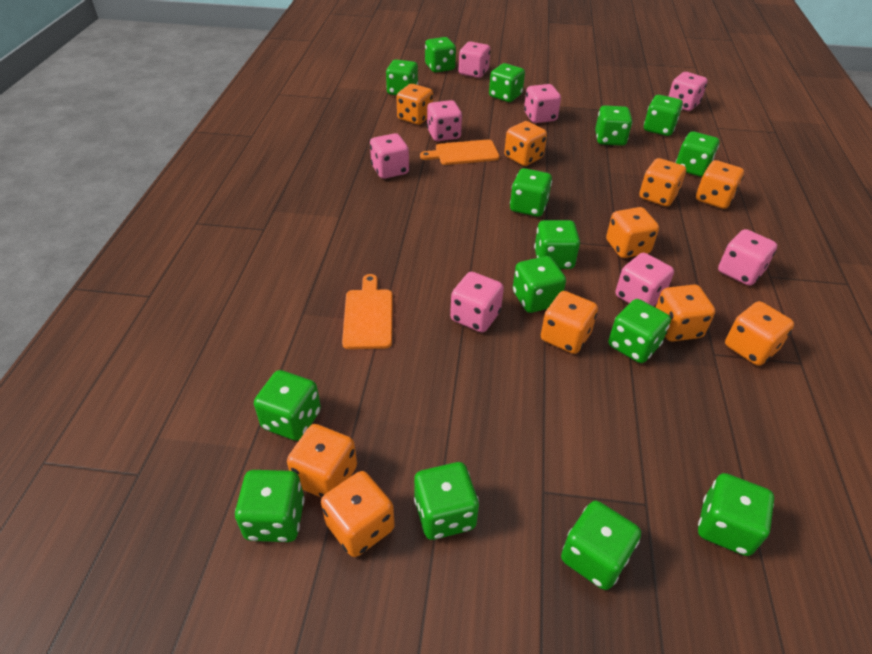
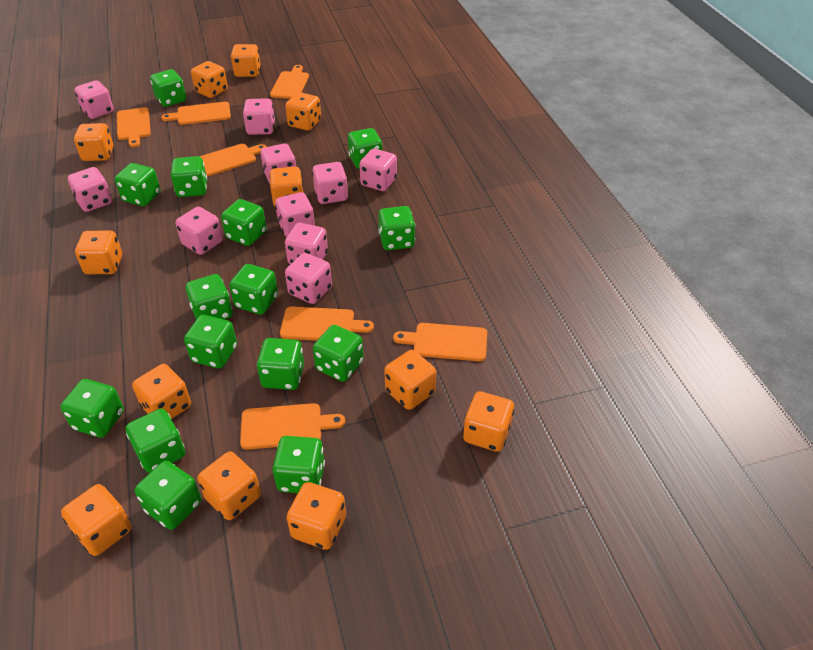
orange cutting board: [342,274,393,349] [420,140,499,165] = 2 -> [117,107,151,147] [161,102,231,125] [199,144,267,176] [240,403,345,450] [270,65,309,99] [280,307,374,341] [393,323,487,361] = 7
orange dice: [287,424,357,498] [321,471,395,557] [397,84,433,125] [504,121,547,166] [541,291,598,354] [606,207,659,258] [639,158,686,207] [655,285,715,342] [696,160,744,209] [725,301,794,366] = 10 -> [61,484,132,556] [74,123,113,161] [75,231,122,274] [132,364,191,419] [191,61,228,98] [197,451,261,520] [231,44,260,77] [269,167,303,206] [285,92,321,131] [287,482,346,550] [384,350,436,410] [463,391,514,452] = 12
pink dice: [370,133,409,179] [427,100,462,141] [450,272,504,332] [459,42,490,78] [524,84,561,123] [616,253,674,306] [668,72,708,111] [718,229,777,286] = 8 -> [68,167,112,212] [75,80,114,119] [175,207,223,255] [243,98,275,135] [261,143,296,184] [275,192,315,237] [285,223,328,264] [285,253,332,304] [312,162,348,204] [359,149,397,191] = 10

